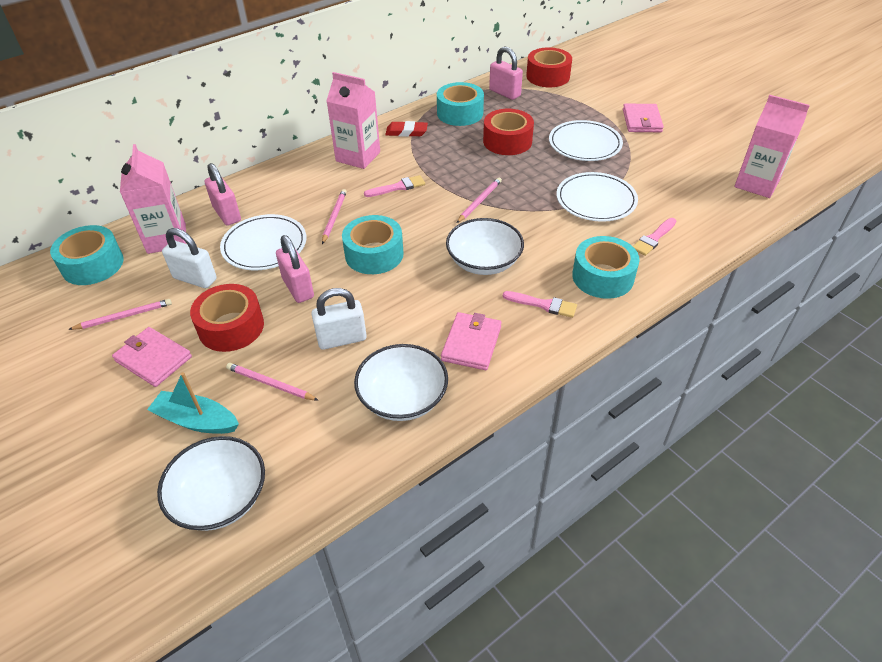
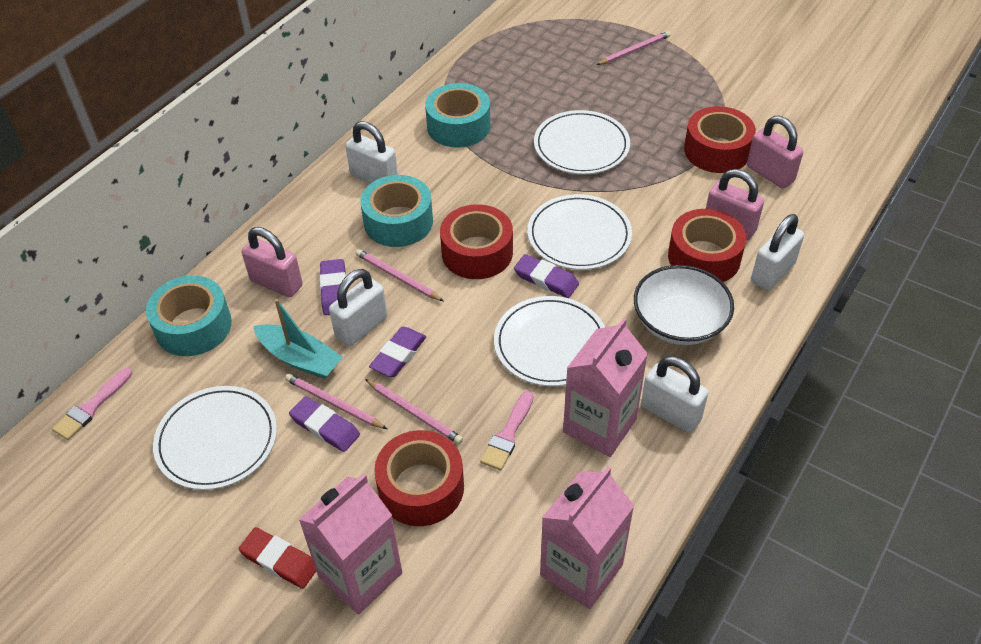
pink brush: [364,175,425,197] [503,291,577,318] [633,218,676,256] = 3 -> [52,368,132,440] [480,391,534,471] = 2
pink wallet: [112,327,192,387] [441,312,502,370] [623,104,664,132] = 3 -> none = 0
purple eraser: none = 0 -> [289,396,360,452] [320,259,346,315] [369,327,426,377] [514,254,579,298] = 4
red tape: [190,284,264,352] [483,109,534,155] [526,47,572,87] = 3 -> [374,430,464,526] [440,204,513,279] [668,209,746,282] [684,106,756,173] = 4
turquoise tape: [50,225,124,285] [342,215,404,274] [437,82,484,126] [572,236,640,299] = 4 -> [146,275,232,356] [360,175,433,247] [425,83,490,148] = 3
white bowl: [157,436,265,531] [354,344,448,421] [446,218,524,275] = 3 -> [634,265,734,345] = 1
white padlock: [162,228,217,288] [312,288,367,350] = 2 -> [329,269,387,346] [346,121,398,184] [641,356,709,433] [751,214,804,291] = 4
white plate: [220,214,307,270] [549,120,623,161] [557,172,638,222] = 3 -> [153,386,277,490] [494,296,605,386] [527,194,632,270] [534,110,630,174] = 4

